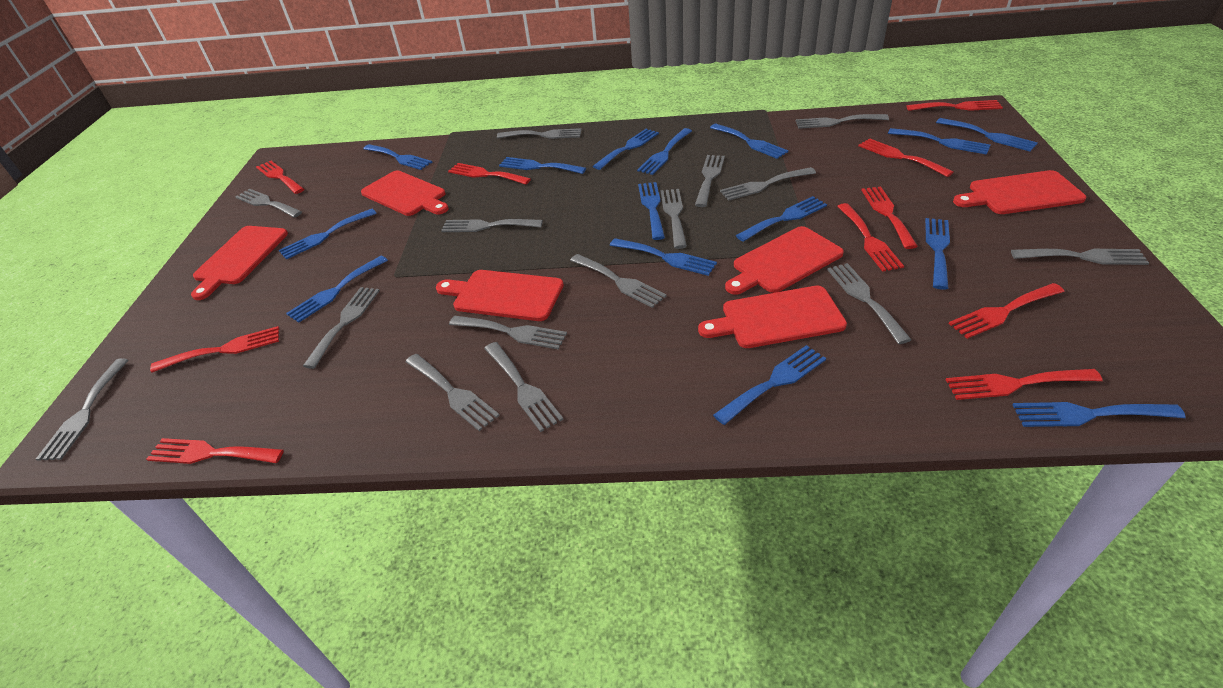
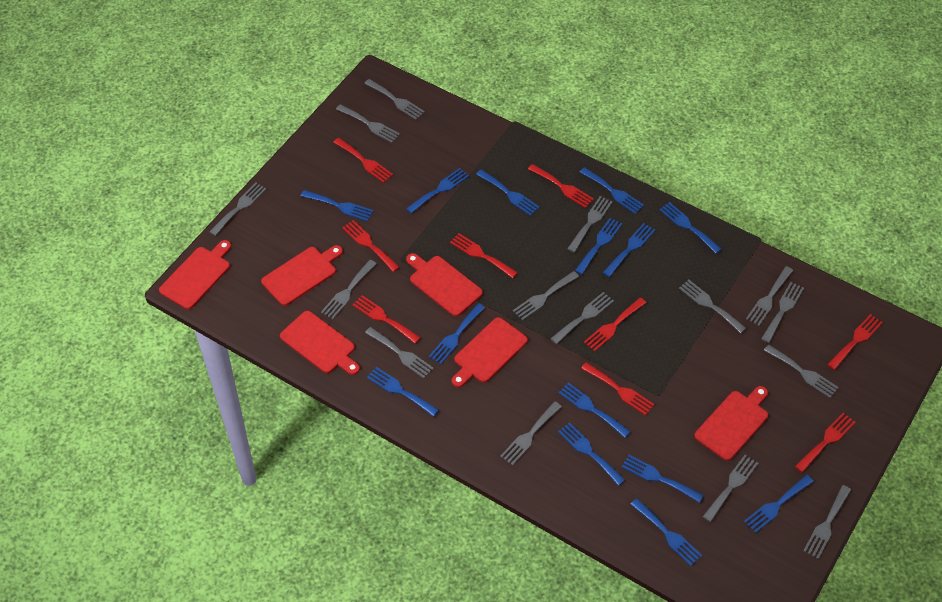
blue fork: [279,209,377,259] [286,256,388,323] [363,144,432,170] [499,157,586,174] [593,129,659,170] [610,238,717,276] [637,128,692,175] [638,182,665,240] [710,124,788,159] [713,345,826,425] [736,196,827,242] [888,128,991,155] [925,218,950,290] [936,118,1038,151] [1012,402,1186,427] = 15 -> [301,190,373,221] [367,367,439,417] [406,168,469,214] [429,303,485,364] [476,169,540,216] [558,382,631,438] [558,422,625,486] [575,218,622,275] [580,167,644,214] [603,223,655,277] [622,455,704,503] [630,498,702,566] [659,202,722,254] [744,475,814,533] = 14
red fork: [146,438,284,464] [150,326,279,373] [256,161,304,194] [448,163,531,185] [837,203,904,272] [858,138,954,177] [861,187,918,249] [907,100,1003,111] [946,369,1102,400] [948,283,1065,339] = 10 -> [333,138,393,183] [342,220,400,272] [353,295,421,343] [450,233,518,278] [528,164,594,208] [581,362,655,416] [584,297,646,352] [795,413,856,473] [827,314,883,370] = 9

